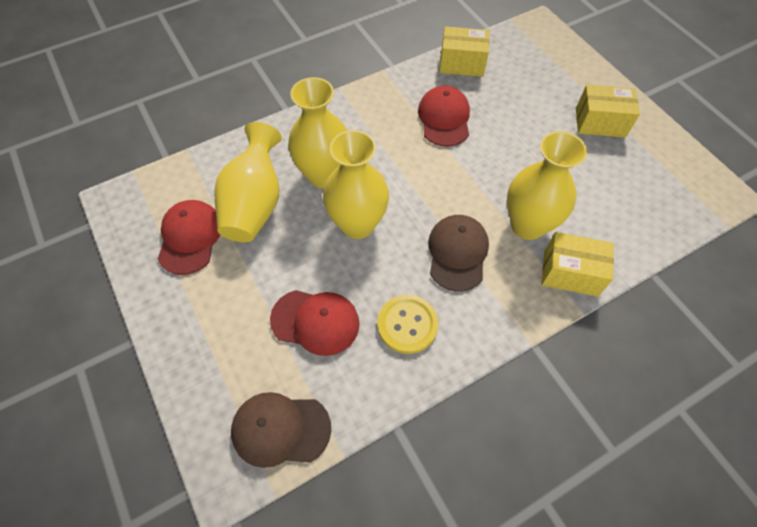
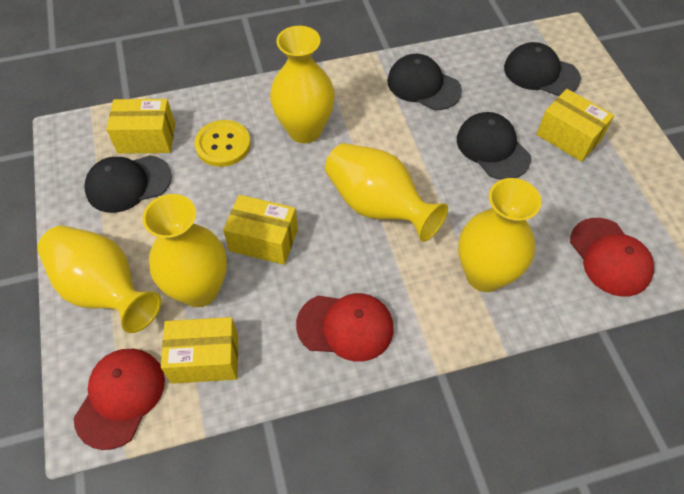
black cap: none = 0 -> [85,155,172,213] [387,54,462,110] [457,112,531,180] [504,42,581,96] = 4
brown cap: [231,392,331,468] [428,215,489,291] = 2 -> none = 0
yellow box: [439,26,490,77] [541,232,614,297] [576,85,640,138] = 3 -> [106,99,175,154] [161,317,238,384] [223,195,298,265] [536,89,614,162] = 4
yellow vase: [214,122,282,243] [288,77,347,188] [323,130,389,239] [507,131,587,240] = 4 -> [37,226,161,333] [142,194,227,307] [270,26,335,143] [325,143,448,242] [458,178,542,292] = 5

